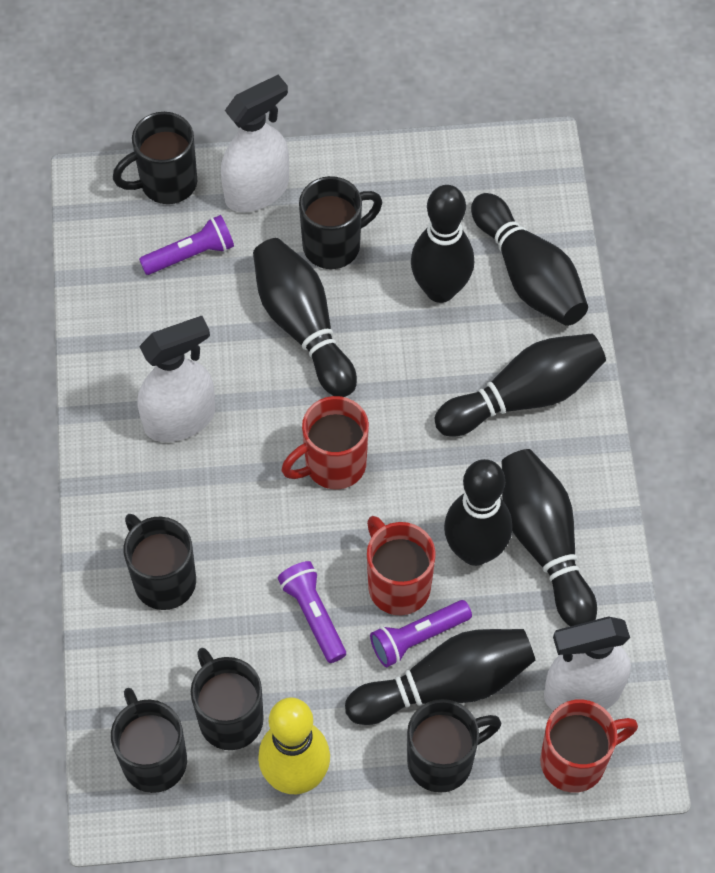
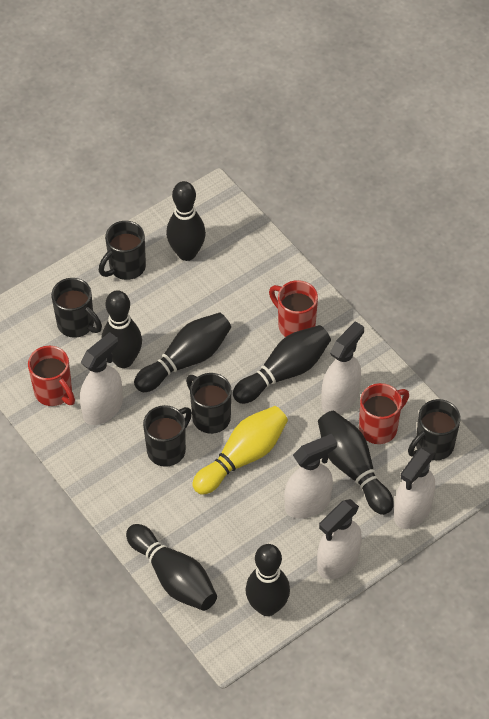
black mug: [111,688,187,793] [113,112,197,204] [123,514,196,610] [191,648,264,750] [299,176,382,269] [407,699,501,793] = 6 -> [51,278,102,338] [99,221,146,280] [143,405,192,467] [186,373,231,434] [408,399,461,460] = 5
purple flashlight: [139,215,234,275] [278,561,346,663] [370,600,472,667] = 3 -> none = 0
white spray bottle: [138,316,215,442] [221,75,289,212] [544,616,631,711] = 3 -> [80,332,123,425] [284,434,337,519] [317,499,362,579] [321,321,364,414] [394,446,435,529] = 5

